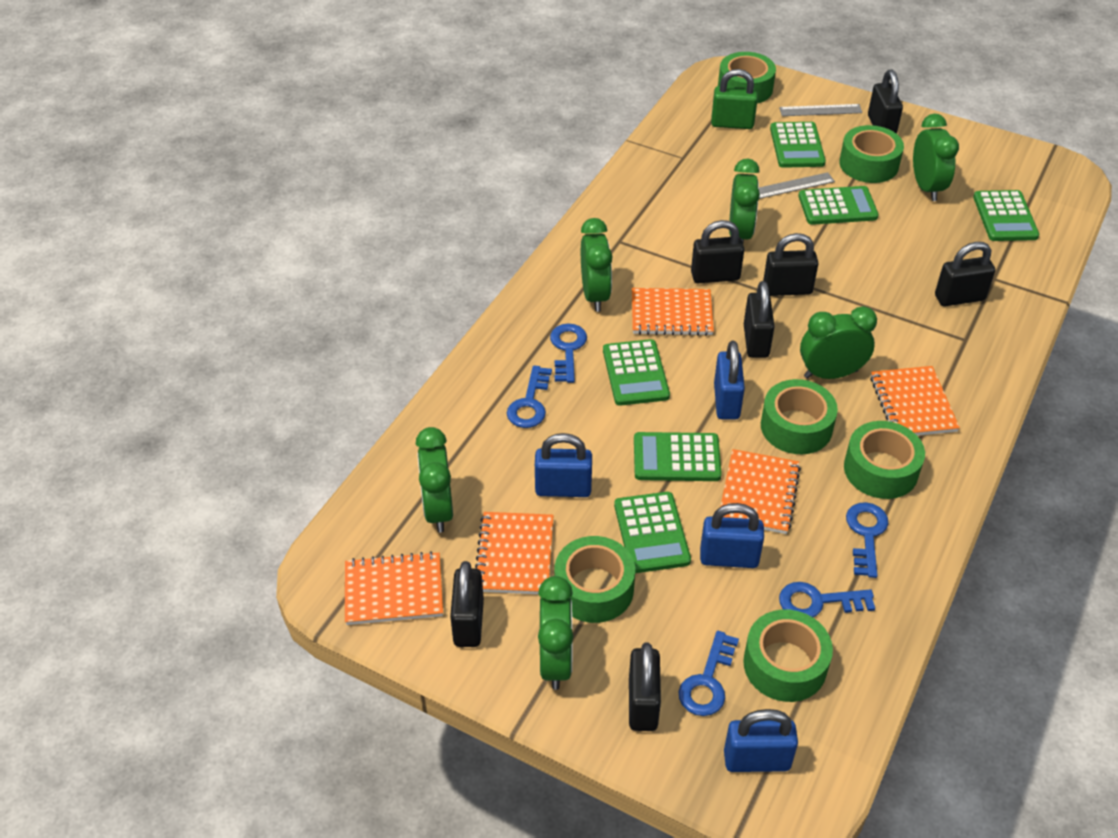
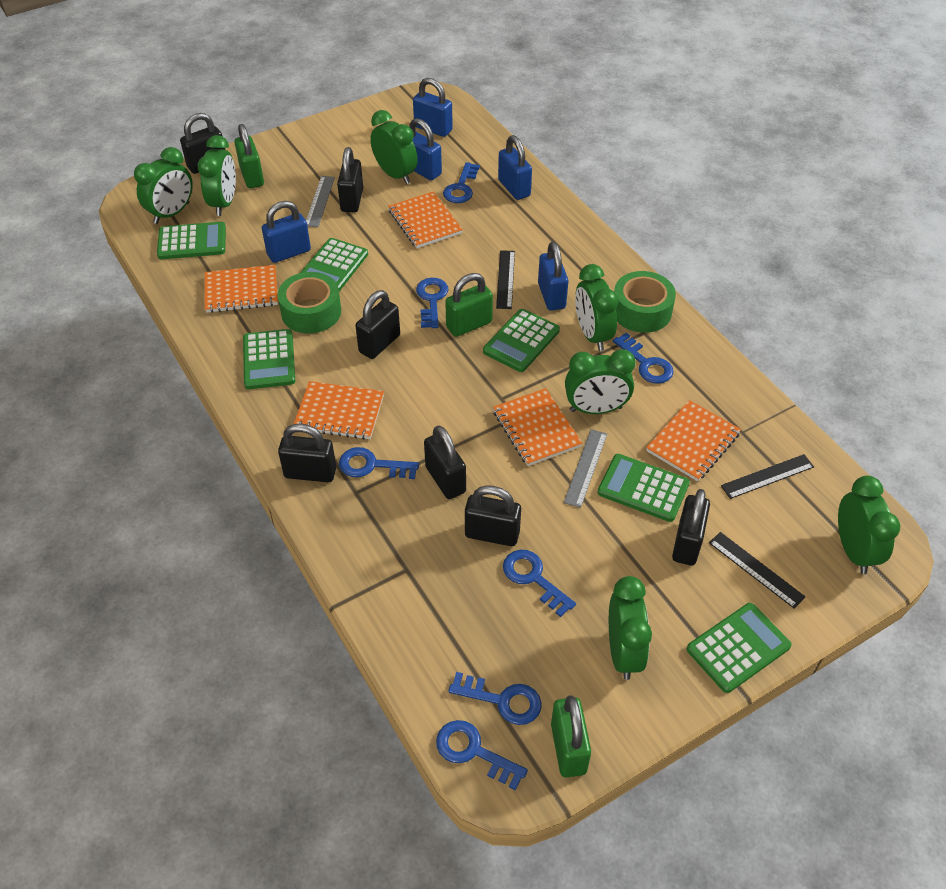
black ruler: none = 0 -> [496,250,515,309] [709,532,806,608] [721,454,814,499] = 3
blue key: [507,366,552,428] [550,324,587,383] [679,631,739,716] [779,582,875,617] [846,502,889,578] = 5 -> [339,447,419,479] [416,278,448,328] [436,720,528,790] [443,162,480,203] [448,672,542,725] [503,550,576,617] [613,333,674,384] = 7
blue padlock: [535,433,592,497] [700,503,764,568] [714,341,745,420] [724,709,798,772] = 4 -> [262,201,311,263] [409,118,442,180] [413,78,453,137] [498,135,532,200] [538,242,568,311] = 5
green clock: [416,427,453,532] [538,576,573,690] [581,218,613,312] [729,159,760,242] [800,306,877,379] [913,114,959,201] = 6 -> [134,147,193,224] [197,135,236,216] [370,110,418,184] [565,349,636,414] [575,264,618,351] [609,576,652,680] [838,476,900,574] = 7
green padlock: [711,69,758,129] = 1 -> [234,124,264,188] [445,273,493,337] [551,695,591,778] = 3
green tape: [555,536,635,623] [718,52,776,104] [743,609,833,702] [761,379,838,454] [839,125,904,183] [844,421,925,499] = 6 -> [278,272,341,334] [614,271,676,333] = 2

